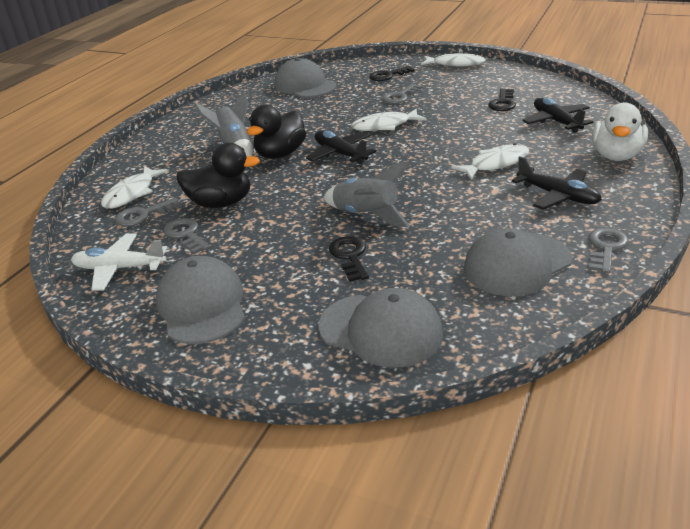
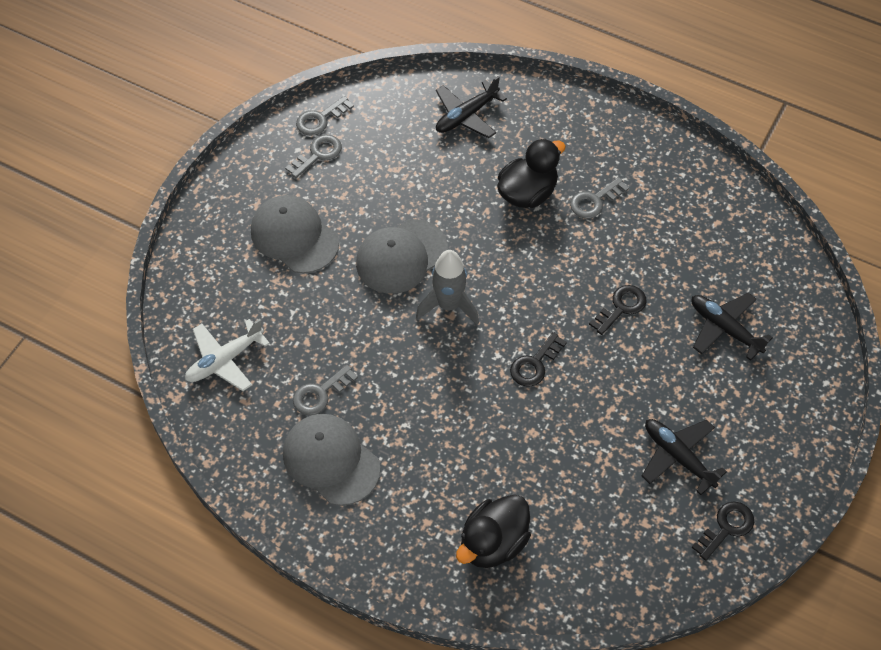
grey cap: [156,256,245,344] [274,58,337,98] [318,288,443,367] [464,228,572,296] = 4 -> [251,195,339,274] [283,414,380,506] [356,219,448,294] = 3
grey rocket: [194,91,253,156] [323,161,412,228] = 2 -> [416,250,479,324] = 1
white duck: [592,103,648,161] = 1 -> none = 0
white fish: [101,166,169,209] [351,109,427,131] [421,53,486,66] [451,143,529,180] = 4 -> none = 0

